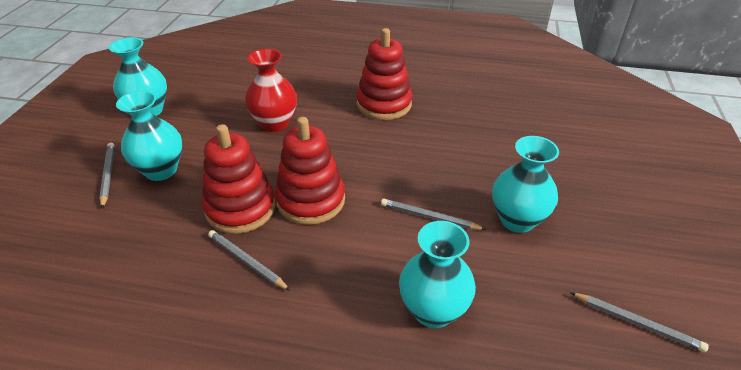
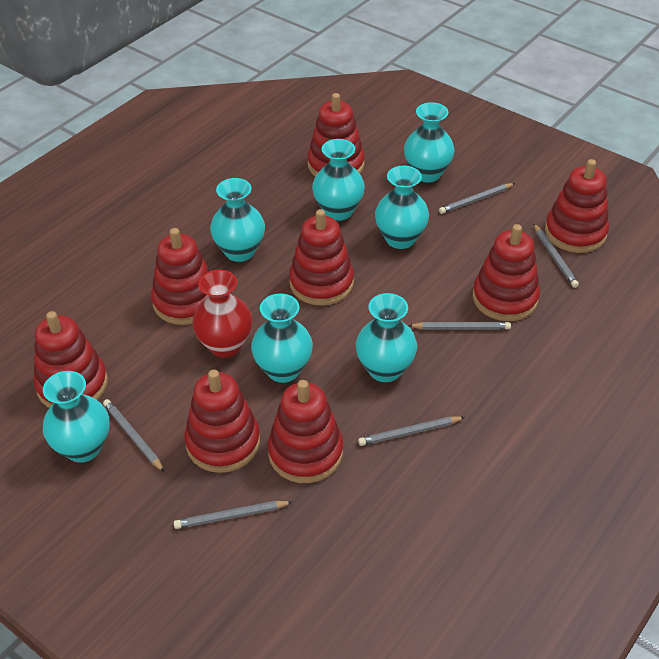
grey pencil: [99,143,115,209] [208,230,291,291] [381,199,486,230] [570,292,709,352] = 4 -> [103,399,164,472] [174,501,292,529] [358,416,465,446] [408,322,511,330] [439,183,515,214] [534,224,579,288] = 6
red stacking toy: [202,124,276,234] [275,117,345,225] [356,28,412,120] = 3 -> [34,311,108,408] [151,228,209,325] [185,370,260,473] [268,380,343,483] [289,209,354,306] [307,93,365,176] [473,224,540,321] [545,159,609,253] = 8
turquoise vase: [109,37,167,116] [116,91,182,181] [399,221,476,328] [492,136,559,233] = 4 -> [43,371,110,463] [210,178,265,262] [251,294,313,383] [312,139,365,221] [356,293,417,382] [375,166,429,249] [404,102,455,182] = 7

